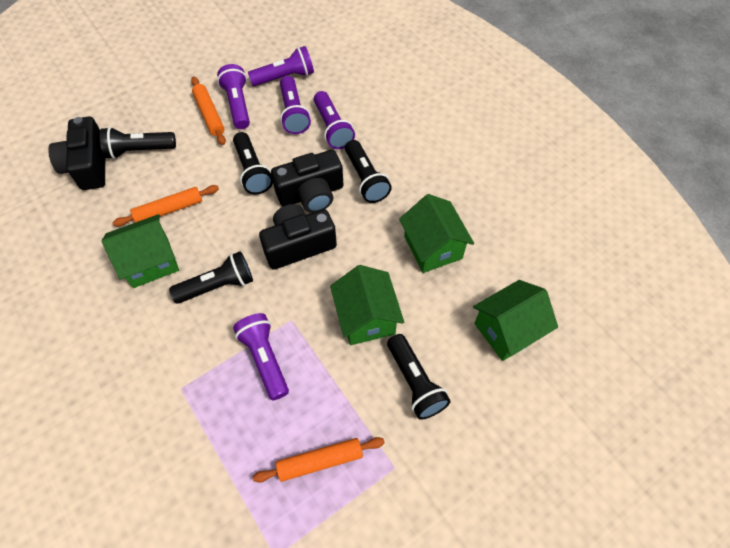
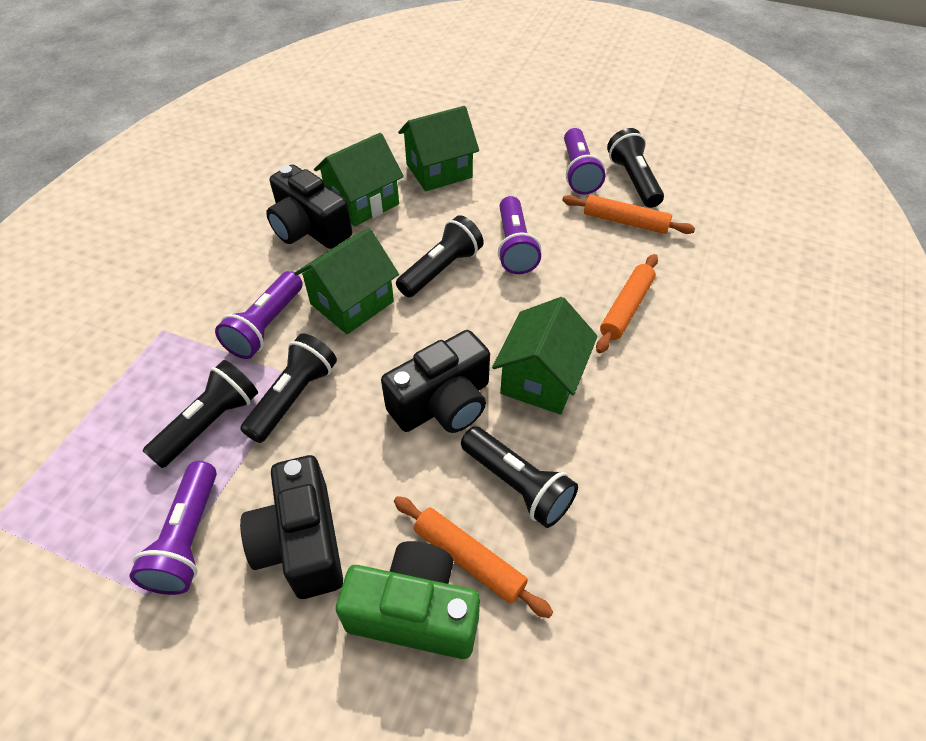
green camera: none = 0 -> [336,541,480,659] = 1
purple flashlight: [217,64,250,129] [233,313,289,400] [248,46,314,86] [280,76,311,134] [314,91,355,149] = 5 -> [130,461,217,595] [215,271,303,359] [498,196,541,274] [564,128,605,195] = 4

